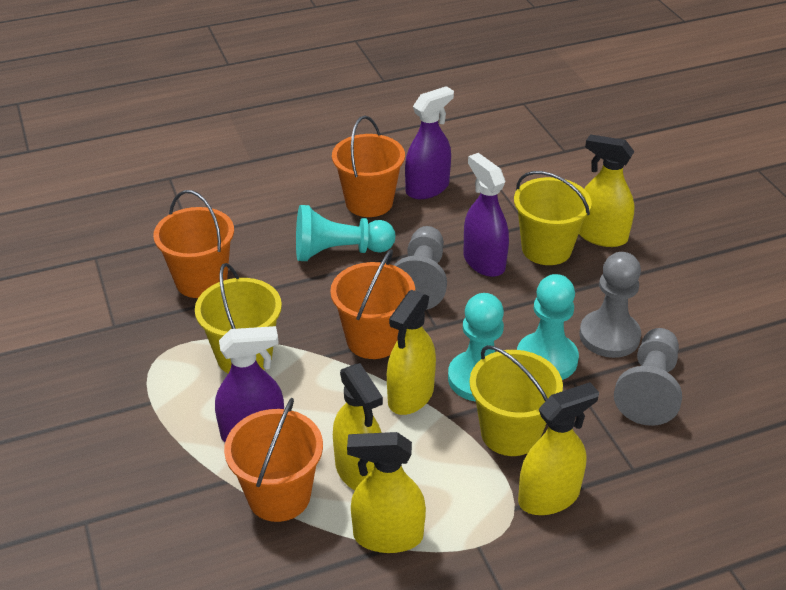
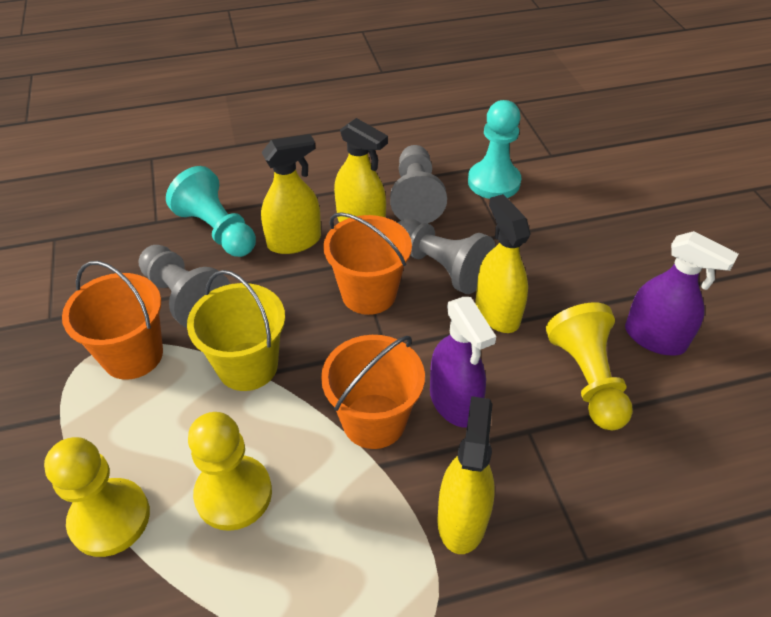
orange bucket: [153,190,234,298] [224,398,323,522] [330,250,415,359] [332,116,405,217] = 4 -> [62,261,163,380] [321,335,425,449] [323,212,412,315] = 3
purple spray bottle: [215,326,284,442] [405,86,454,199] [463,153,509,277] = 3 -> [430,297,496,428] [625,231,739,355] = 2
turquoise pawn: [296,205,395,261] [448,293,504,402] [517,274,579,380] = 3 -> [166,166,256,257] [468,100,521,199] = 2
yellow bucket: [195,263,282,373] [469,345,563,456] [514,171,592,265] = 3 -> [187,270,285,391] = 1
yellow pawn: none = 0 -> [44,437,150,557] [188,412,272,531] [546,303,633,430] = 3
yellow spray bottle: [333,363,383,490] [347,432,426,553] [387,290,436,415] [518,382,599,515] [579,134,635,247] = 5 -> [261,134,321,254] [334,118,388,222] [437,396,495,554] [475,194,530,333] = 4

